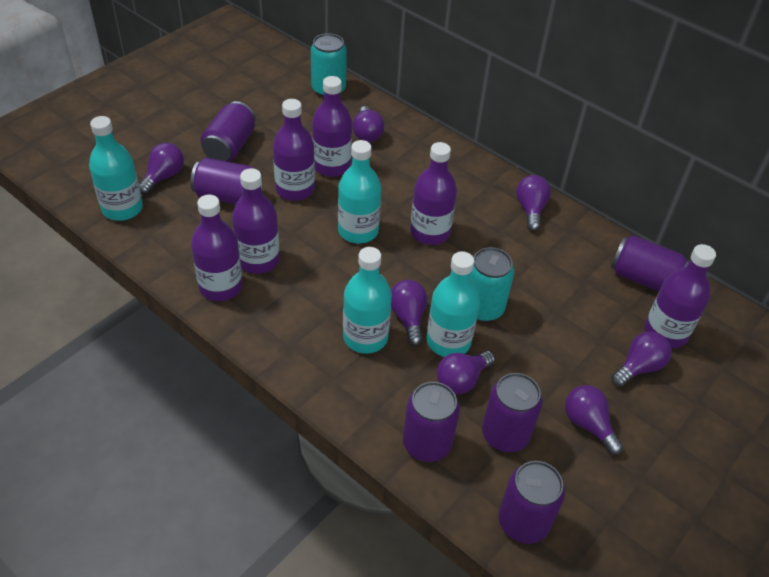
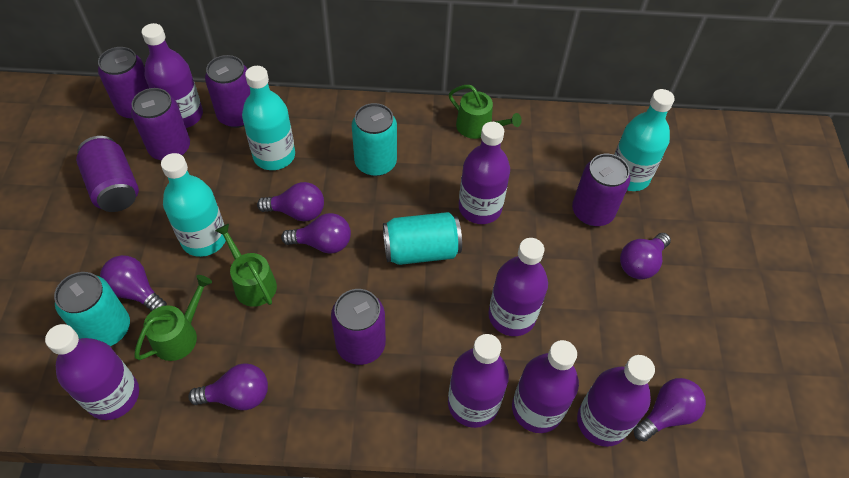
green watering can: none = 0 -> [134,275,212,361] [215,224,277,307] [449,85,522,139] = 3
purple bottle: [191,195,243,301] [232,168,280,274] [273,99,315,201] [312,76,352,177] [410,142,457,245] [644,244,716,349] = 6 -> [45,324,139,420] [142,23,203,128] [448,334,509,428] [459,122,510,224] [488,238,548,336] [512,340,579,433] [577,355,655,447] = 7
purple light bulb: [139,143,184,194] [352,106,385,142] [391,280,427,346] [437,351,495,394] [516,175,551,231] [565,385,623,455] [611,331,672,387] = 7 -> [100,255,167,311] [188,363,268,410] [257,182,324,221] [281,213,351,254] [620,233,671,279] [634,378,706,442] = 6
turquoise bottle: [89,116,143,221] [338,140,381,244] [343,247,392,354] [427,251,480,357] = 4 -> [161,153,226,257] [242,66,295,170] [614,89,675,191] = 3
turquoise can: [311,33,347,97] [470,247,514,322] = 2 -> [54,272,130,346] [352,103,397,176] [383,212,462,265] = 3

